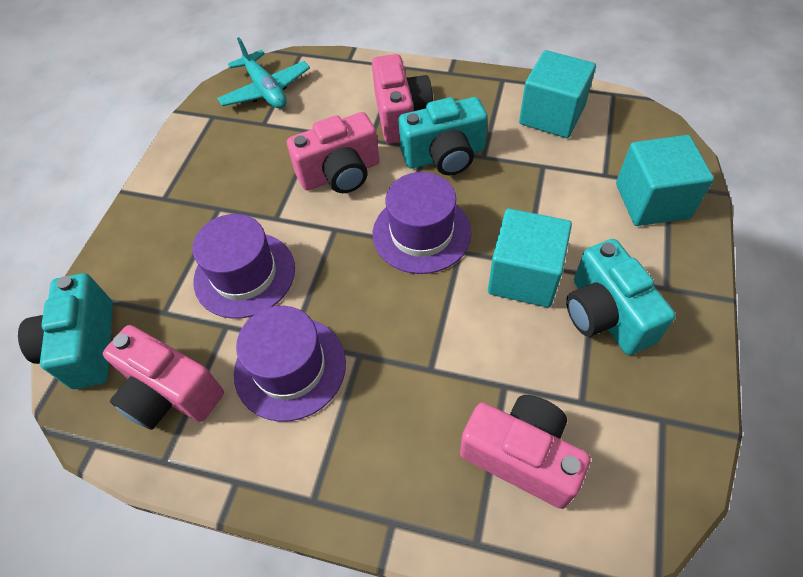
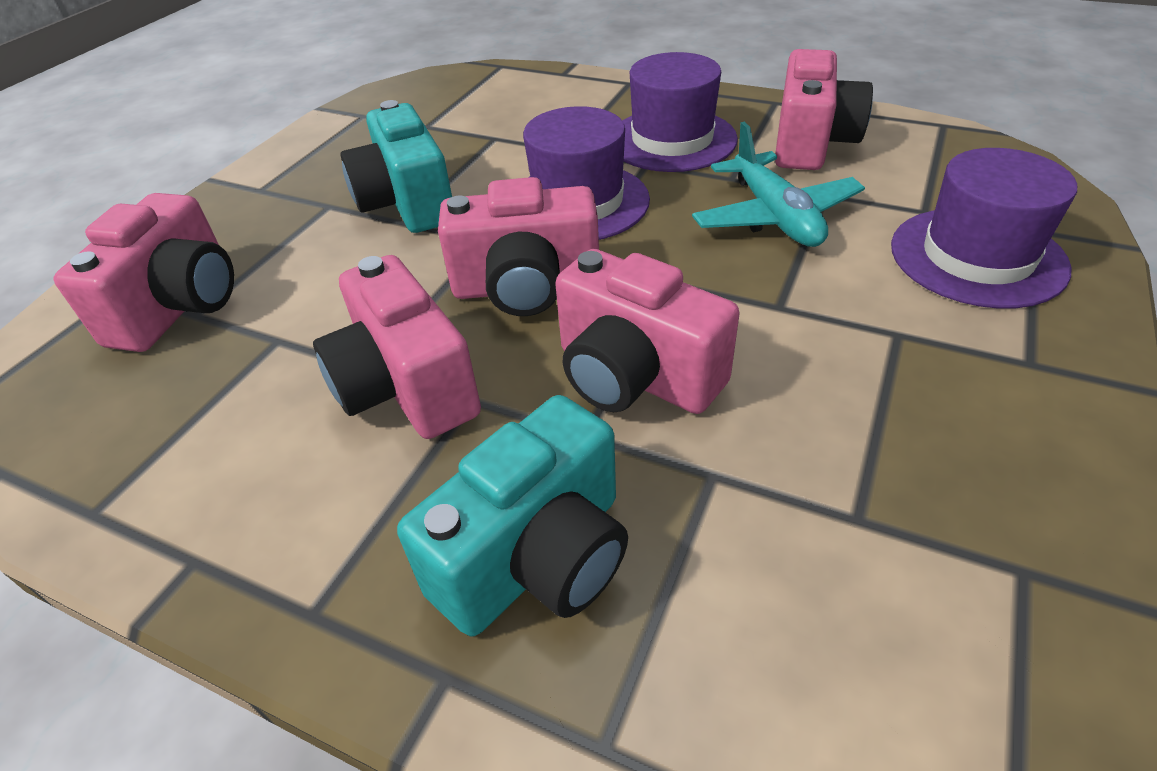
pink camera: [103,325,224,430] [287,112,379,193] [372,54,433,144] [460,395,591,509] = 4 -> [54,193,234,352] [313,255,481,439] [438,177,599,316] [555,249,740,414] [775,49,873,170] = 5
turquoise camera: [18,273,113,389] [399,97,488,175] [566,239,676,355] = 3 -> [341,100,452,233] [397,395,628,636] = 2
turquoise cube: [488,208,572,308] [519,50,596,138] [616,135,714,226] = 3 -> none = 0

